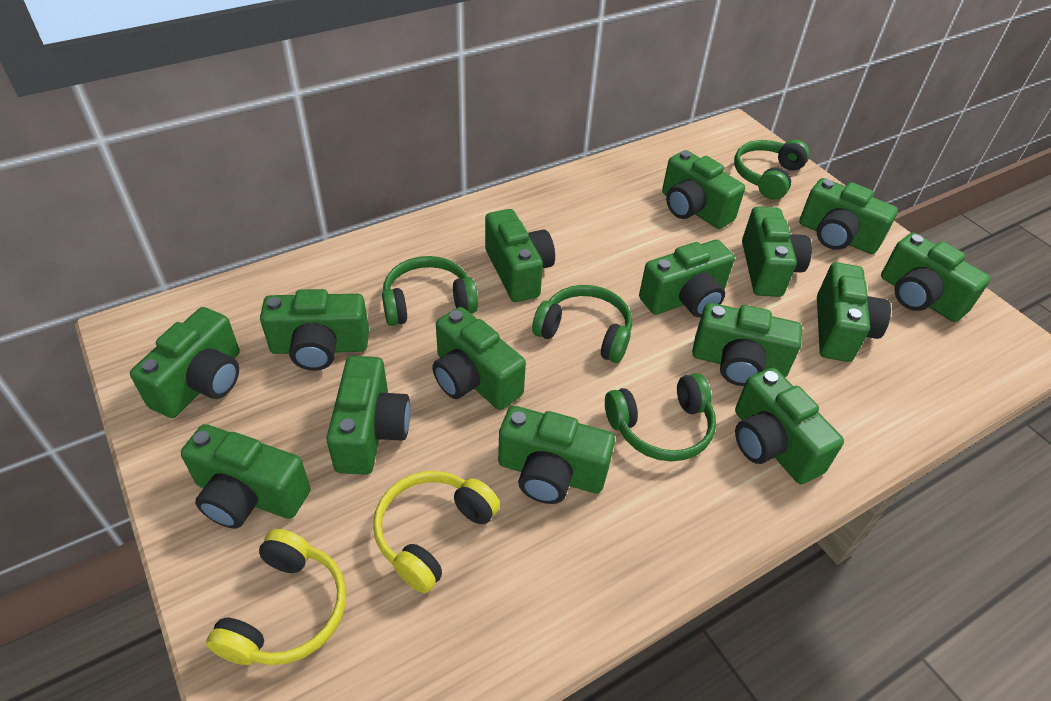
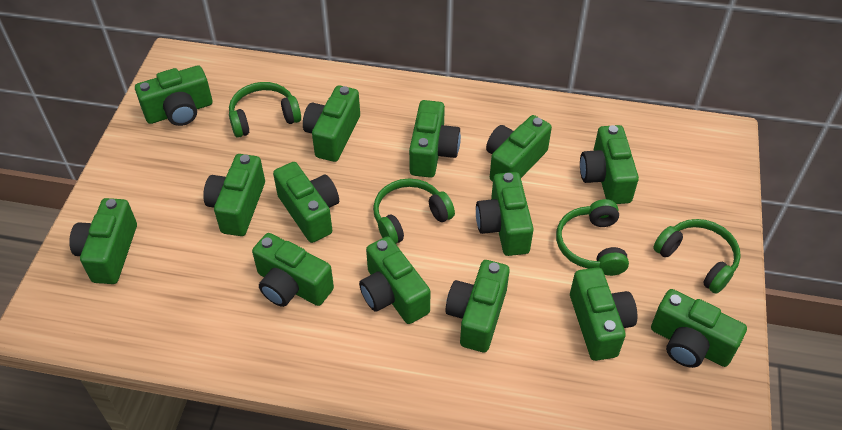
green camera: [130,307,240,418] [181,424,311,529] [260,289,369,370] [326,356,410,475] [432,307,526,410] [485,209,555,302] [498,406,615,504] [639,240,735,317] [662,150,745,229] [692,303,802,386] [735,367,844,484] [742,206,812,297] [799,178,898,254] [817,262,891,362] [881,233,991,322] = 15 -> [69,198,137,284] [135,65,212,126] [203,154,265,236] [252,233,334,307] [273,162,339,243] [303,85,360,162] [359,236,430,324] [409,100,461,178] [445,260,510,352] [476,172,534,256] [486,115,552,182] [570,267,637,361] [580,125,639,204] [651,289,747,368] = 14
yellow headphones: [206,529,346,665] [373,471,500,593] = 2 -> none = 0

